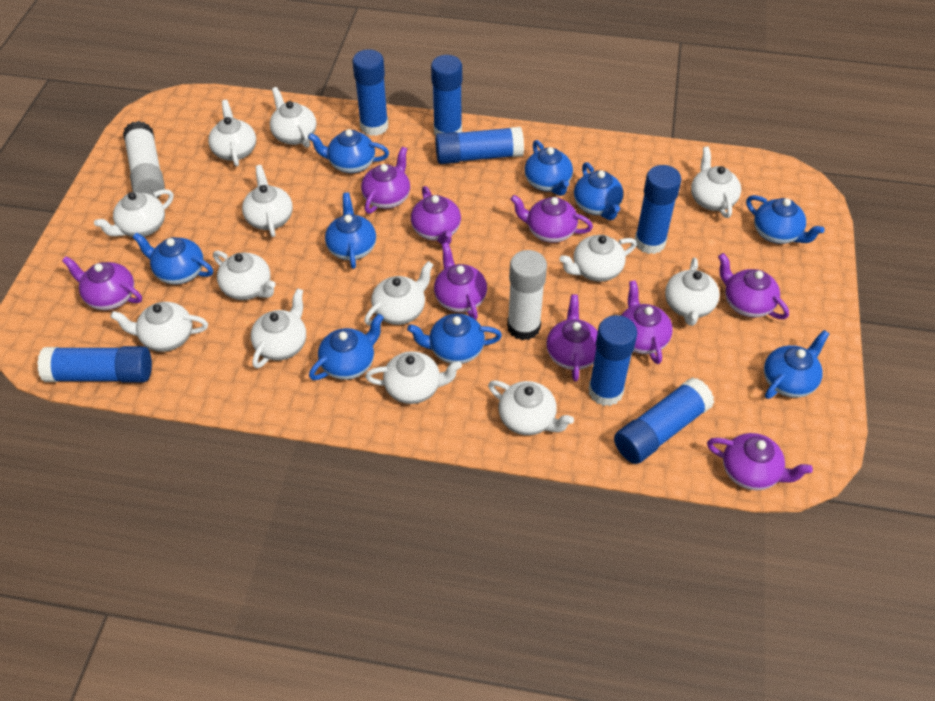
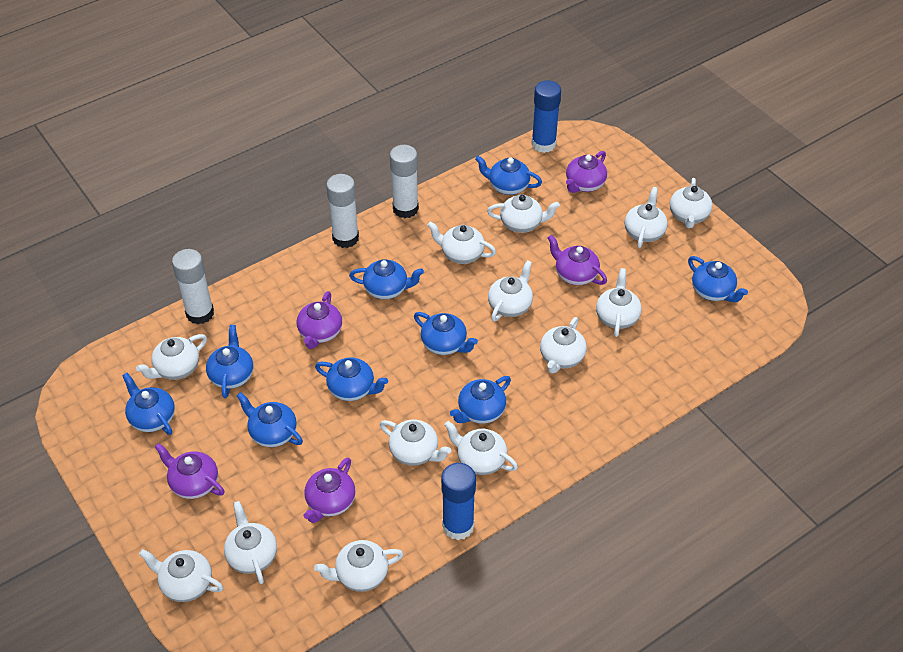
blue glue stick: [37,346,152,383] [353,49,388,136] [431,55,462,135] [435,127,524,164] [588,315,637,406] [614,377,715,464] [635,165,681,254] = 7 -> [441,463,476,540] [531,80,561,153] = 2
purple teapot: [62,256,142,310] [361,147,410,214] [411,186,461,244] [434,242,487,320] [510,195,593,243] [546,295,598,381] [621,280,673,364] [707,433,813,491] [718,253,789,319] = 9 -> [155,443,224,499] [297,291,342,349] [304,458,356,523] [548,235,607,285] [566,151,607,193] = 5
white glue stick: [123,121,165,198] [507,250,547,340] = 2 -> [172,249,214,324] [326,174,359,248] [390,145,419,218] = 3

